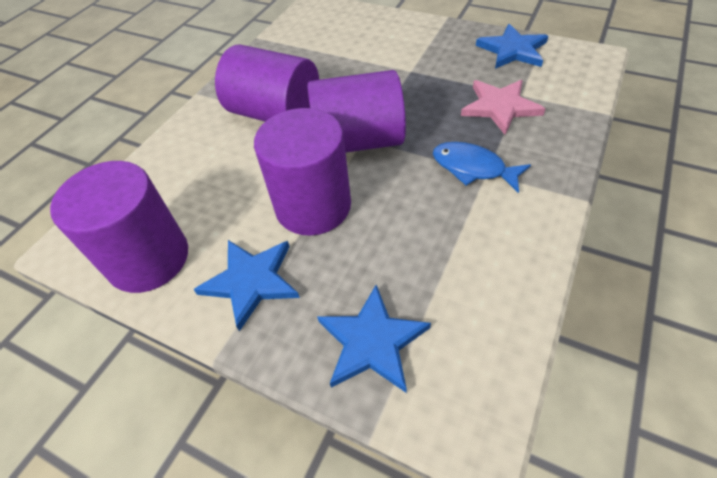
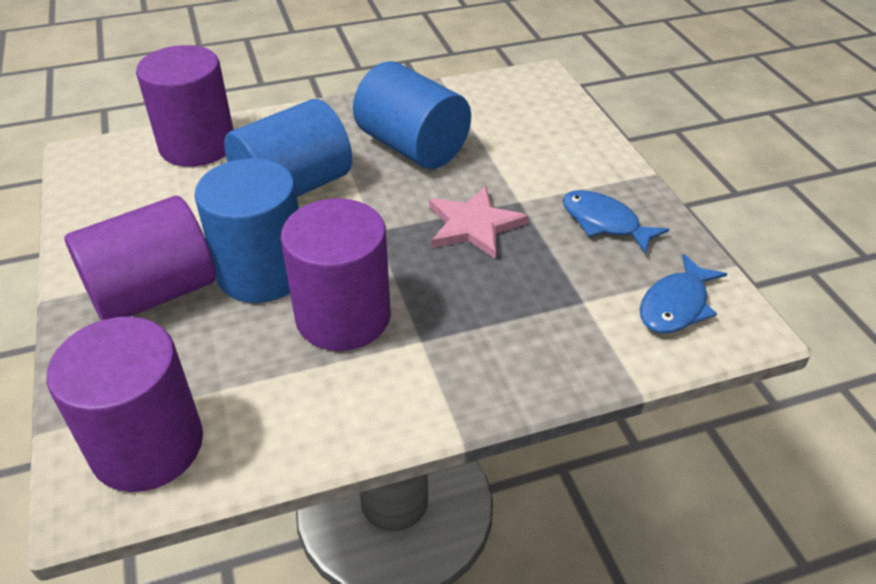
blue cylinder: none = 0 -> [195,158,299,303] [224,99,352,197] [353,61,471,169] = 3
blue fish: [433,142,531,193] = 1 -> [563,190,669,254] [640,254,727,333] = 2
blue star: [194,240,300,331] [317,285,431,393] [476,24,548,69] = 3 -> none = 0

